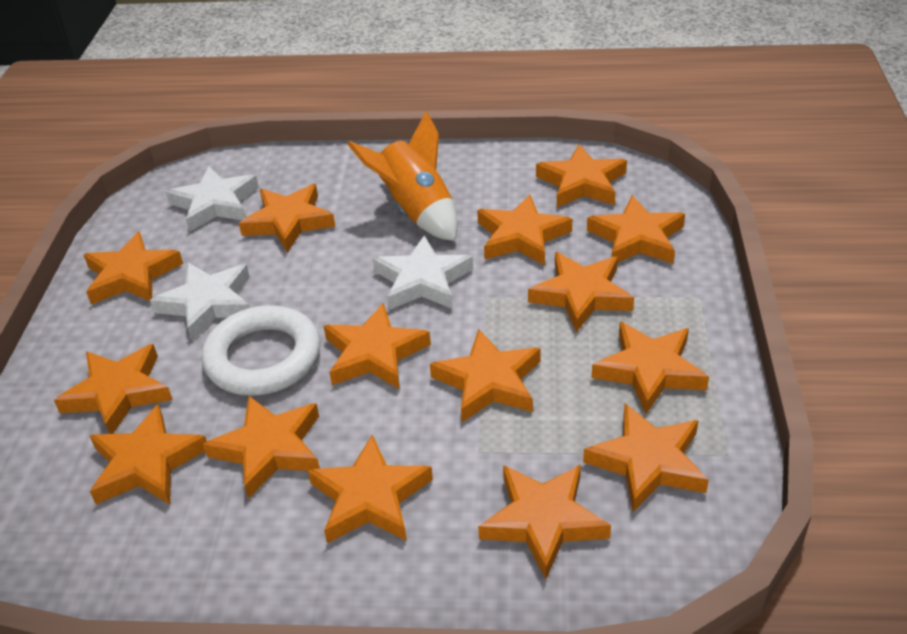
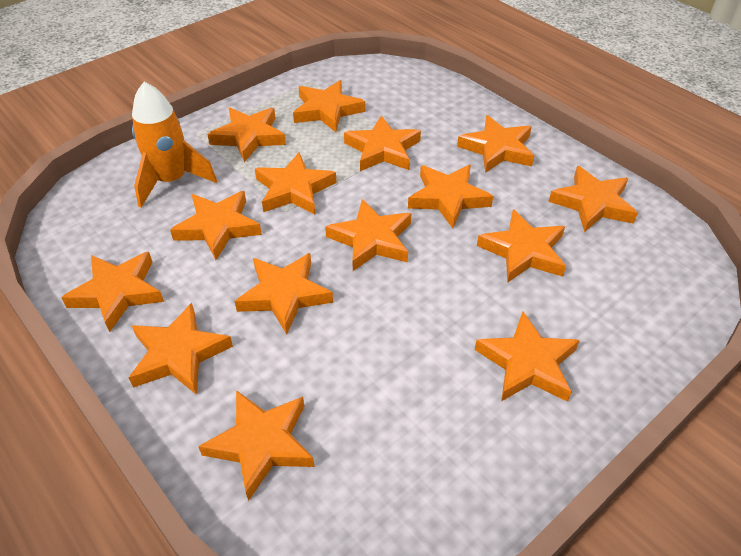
white ring: [201,305,321,396] = 1 -> none = 0
white star: [150,262,250,341] [166,166,259,232] [373,235,473,310] = 3 -> none = 0

